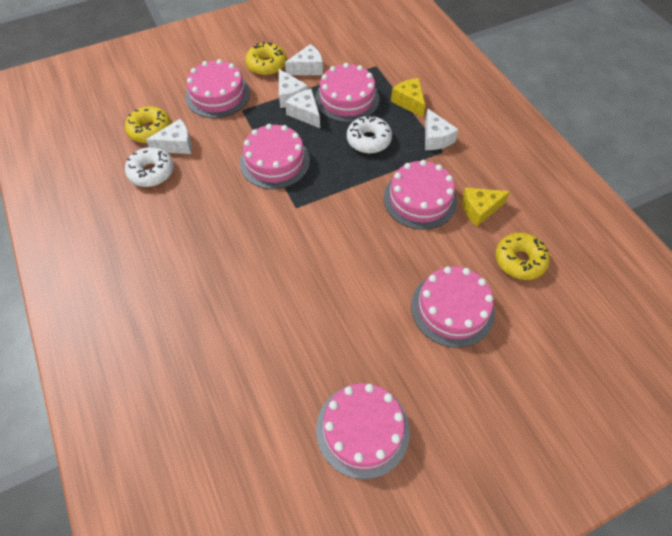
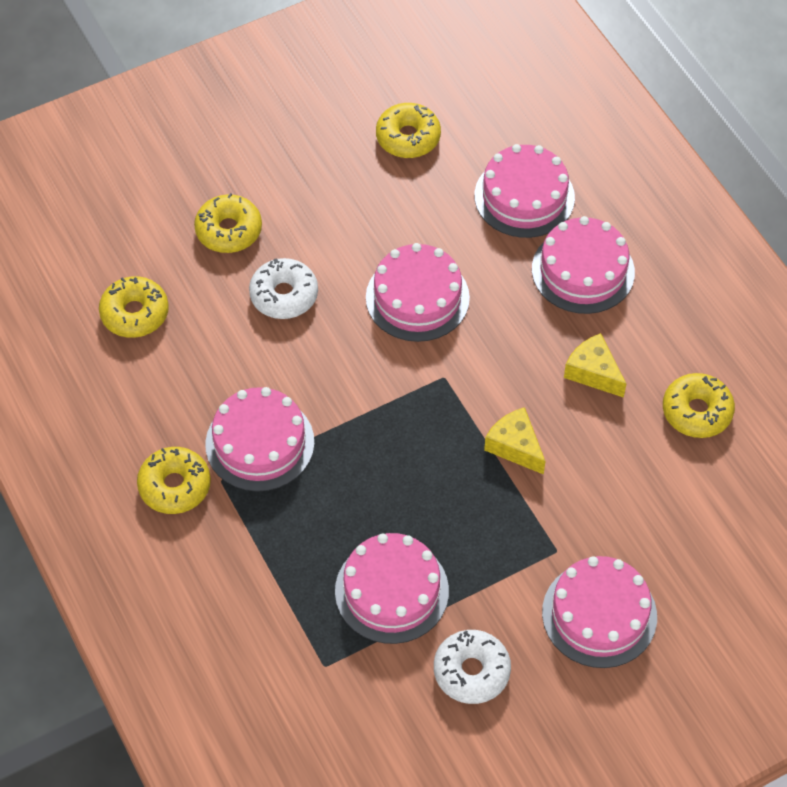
white cheese: [146,119,192,154] [279,69,308,108] [285,44,323,75] [285,89,320,128] [425,109,459,150] = 5 -> none = 0
yellow donut: [125,106,171,143] [245,42,287,75] [496,233,550,280] = 3 -> [99,276,169,338] [137,447,211,514] [194,193,262,253] [376,103,441,158] [663,373,735,438] = 5

